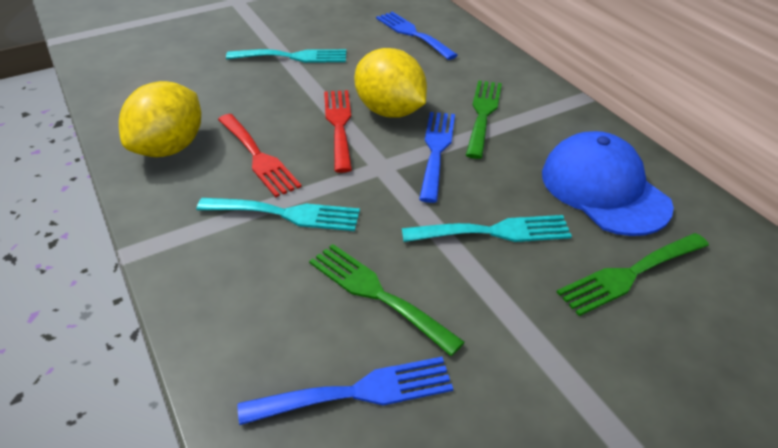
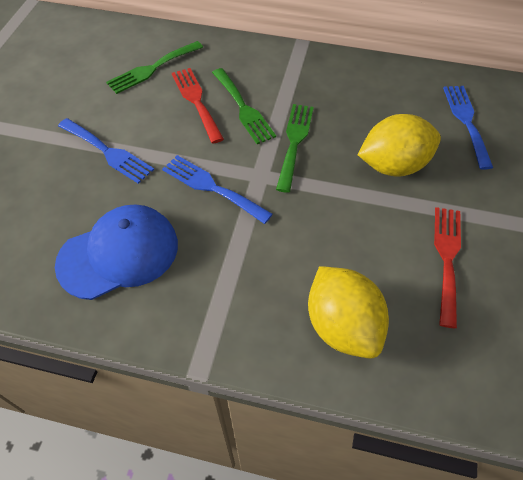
turquoise fork: [197,198,360,231] [226,49,346,63] [402,215,572,242] = 3 -> none = 0

